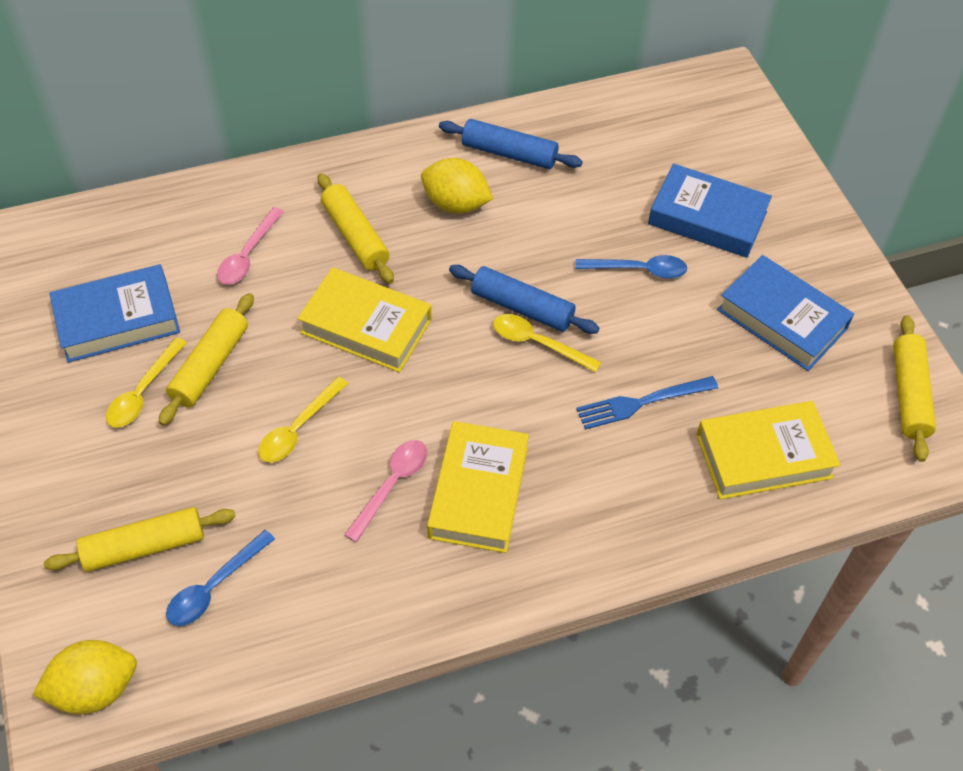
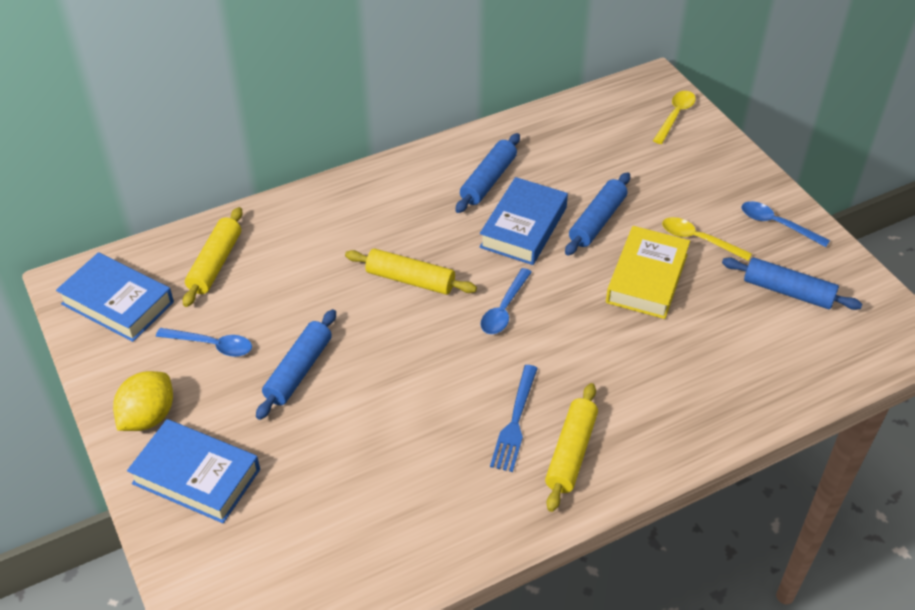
blue rolling pin: [439,119,583,169] [449,265,599,334] = 2 -> [256,309,336,420] [455,133,520,213] [565,172,630,255] [722,258,862,310] = 4
blue spoon: [166,530,275,626] [575,255,687,279] = 2 -> [156,328,252,357] [481,268,532,334] [741,201,830,247] = 3
pink spoon: [217,207,284,285] [344,440,427,542] = 2 -> none = 0
yellow book: [298,267,432,372] [427,421,529,553] [696,401,840,499] = 3 -> [606,226,690,319] = 1
yellow lemon: [33,640,137,714] [421,158,493,214] = 2 -> [113,371,173,431] = 1
yellow rolling pin: [44,507,236,572] [158,293,254,426] [318,173,394,284] [893,315,936,462] = 4 -> [183,207,243,307] [345,249,477,295] [545,383,598,512] = 3
yellow spoon: [106,337,187,428] [258,377,348,462] [493,314,602,372] = 3 -> [653,91,696,144] [662,217,752,261] = 2

